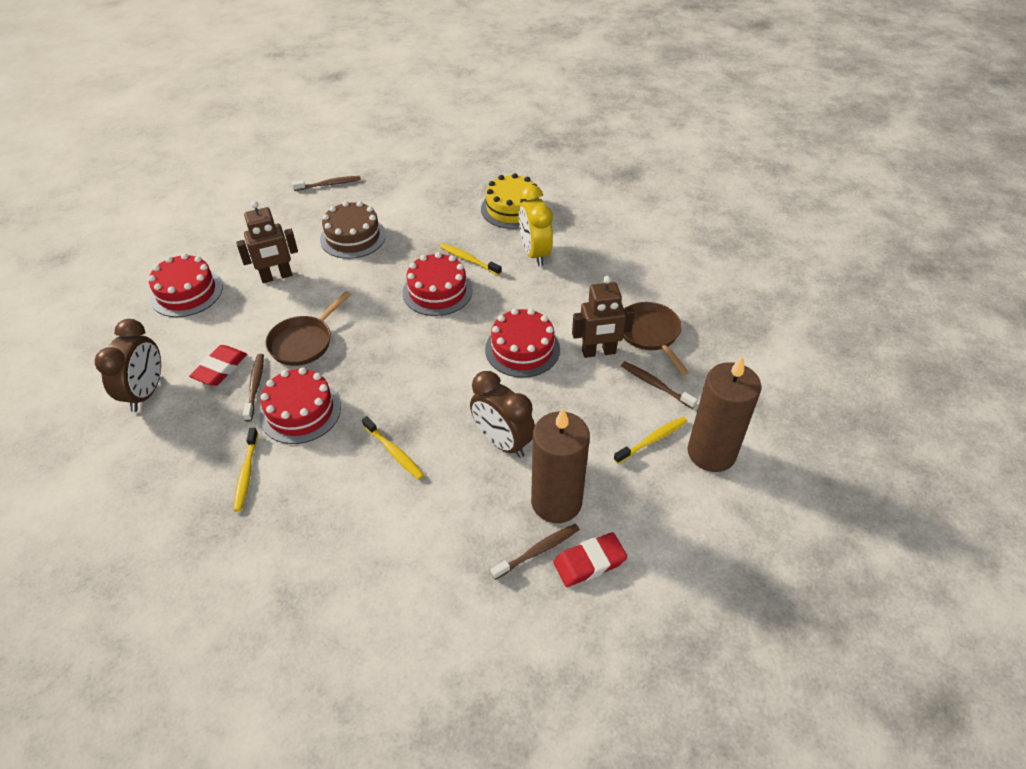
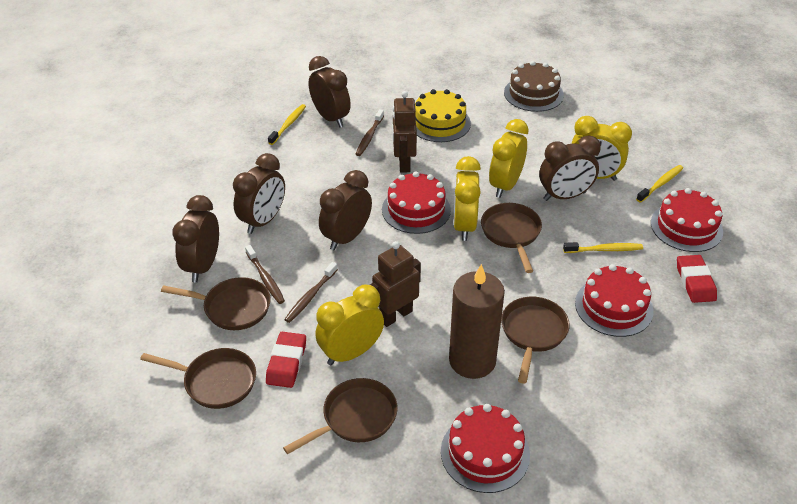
brown candle: [531,408,590,523] [687,356,761,472] = 2 -> [449,264,505,379] = 1
brown clock: [95,319,161,412] [470,371,535,458] = 2 -> [172,195,219,282] [233,153,285,234] [309,56,351,127] [319,170,372,250] [539,135,601,201] = 5
brown pan: [266,291,351,366] [623,302,689,375] = 2 -> [140,348,256,409] [161,277,271,330] [283,378,398,454] [481,203,542,273] [501,297,570,384] = 5
brown toothbrush: [243,354,264,422] [292,176,361,191] [491,524,580,580] [621,361,698,409] = 4 -> [245,245,285,304] [284,262,338,323] [356,109,384,156] = 3
yellow clock: [519,185,553,266] = 1 -> [315,285,384,365] [453,156,481,241] [489,119,529,198] [572,116,632,181] = 4
yellow toothbrush: [233,428,258,512] [362,416,424,480] [440,243,502,275] [613,417,688,464] = 4 -> [268,104,306,145] [563,242,643,253] [636,165,683,202] = 3

